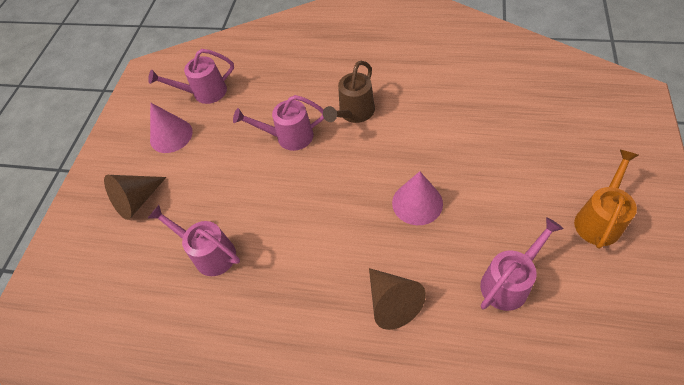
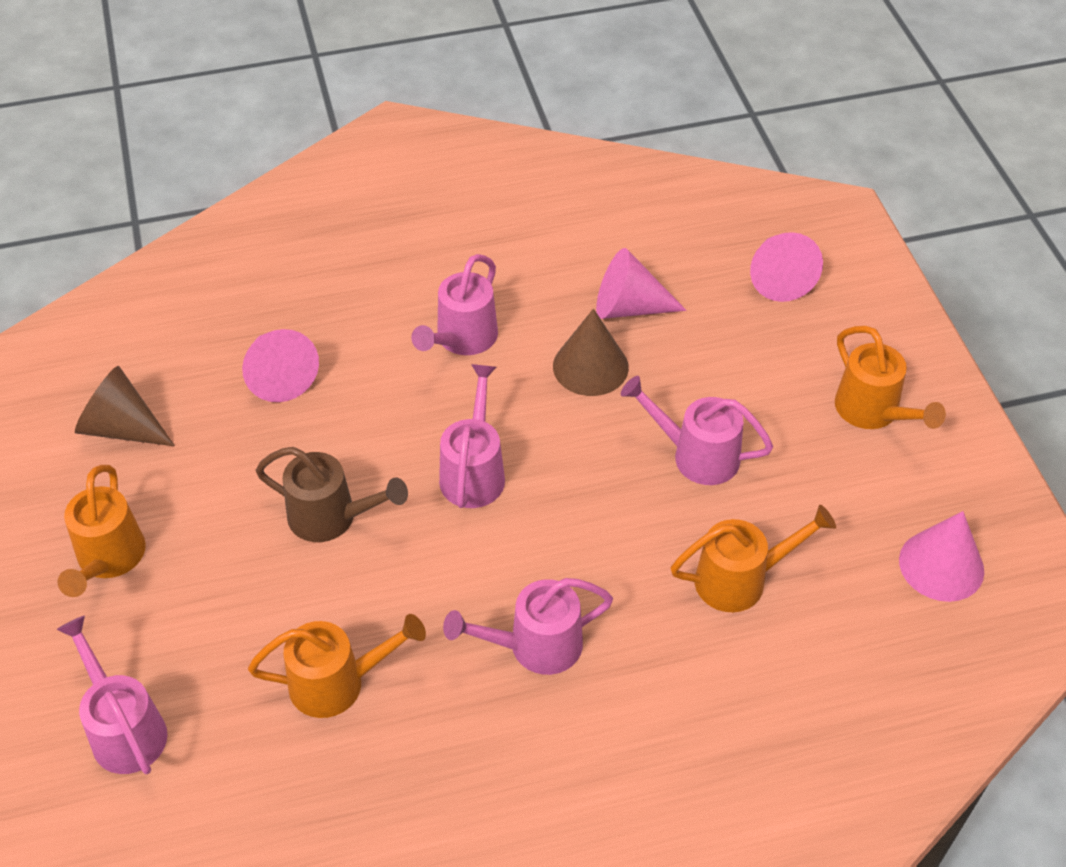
orange watering can: [574,150,639,249] = 1 -> [57,465,146,597] [248,614,426,718] [671,505,836,612] [835,326,946,429] = 4
pink cone: [150,103,193,153] [392,171,443,225] = 2 -> [242,329,319,402] [596,248,686,319] [750,232,823,302] [899,511,984,602] = 4
pink watering can: [148,49,234,104] [148,205,240,276] [233,95,324,151] [480,217,564,311] = 4 -> [57,615,168,774] [411,254,498,355] [439,364,505,508] [443,578,613,675] [621,376,773,485] = 5

